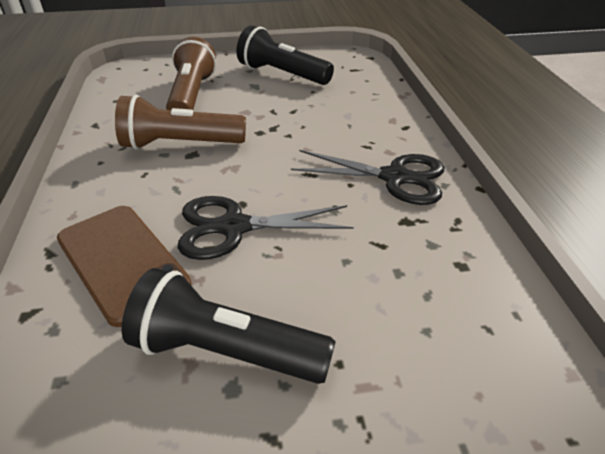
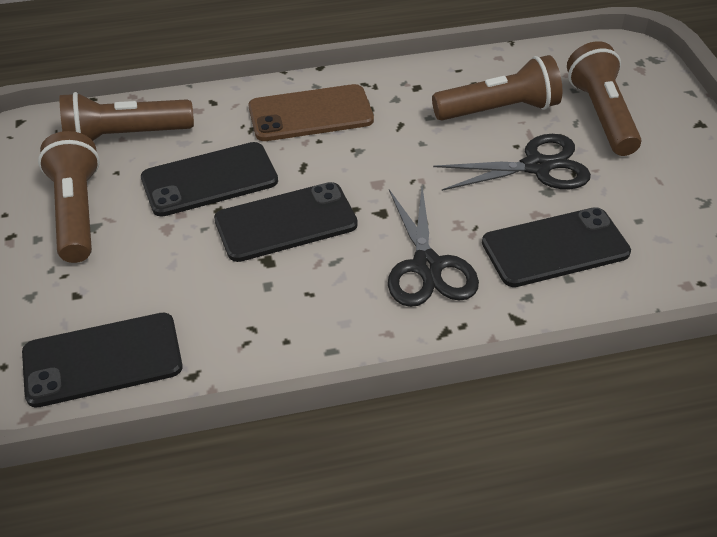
black flashlight: [122,268,336,384] [236,25,334,85] = 2 -> none = 0
black phone: none = 0 -> [22,313,183,408] [141,142,278,217] [214,182,358,262] [482,207,631,287] = 4
brown flashlight: [115,95,246,150] [166,37,216,110] = 2 -> [38,131,100,263] [59,92,194,141] [432,55,562,121] [567,41,642,156] = 4

